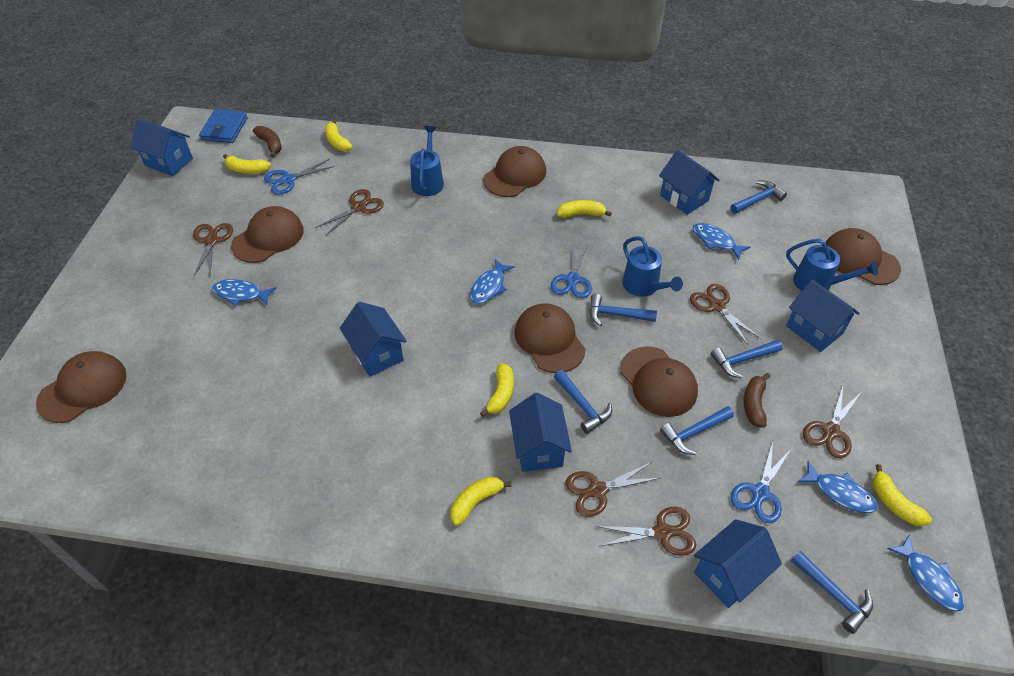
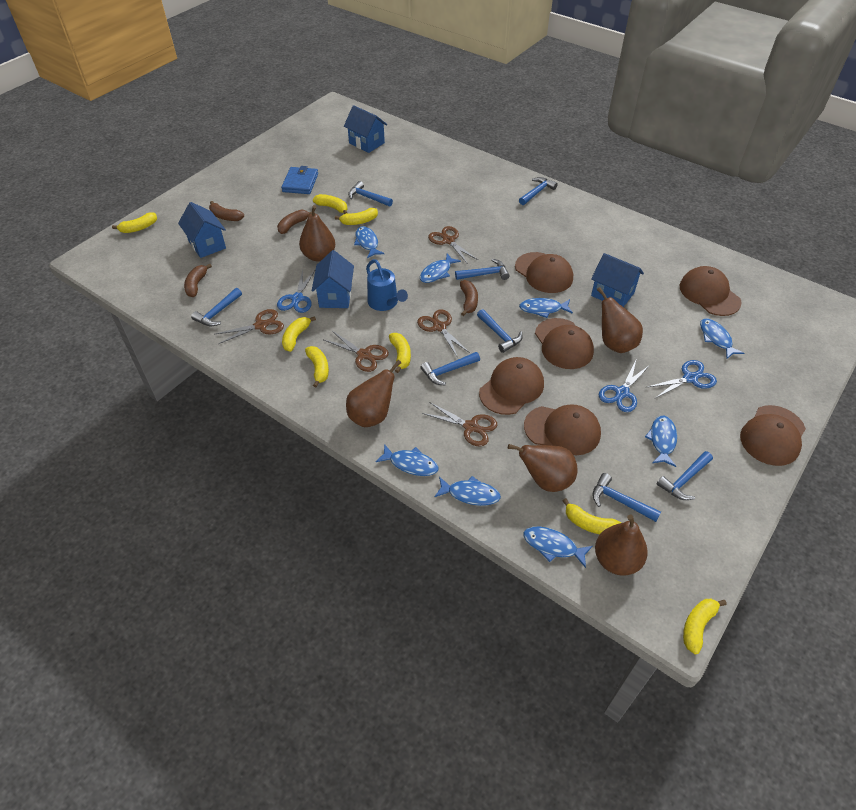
blue fish: [212,279,276,306] [470,259,515,304] [693,223,750,260] [798,461,877,513] [887,535,964,612] = 5 -> [354,226,385,258] [375,444,439,476] [420,253,461,283] [434,476,501,506] [519,298,573,318] [524,526,593,568] [645,416,677,467] [700,319,744,359] = 8
blue hammer: [554,370,612,434] [590,294,657,326] [660,406,734,455] [711,340,783,379] [730,181,787,214] [791,551,873,634] = 6 -> [191,288,242,327] [348,181,393,206] [420,352,480,385] [455,259,510,280] [477,309,523,353] [519,177,558,205] [592,473,661,522] [657,451,713,500] = 8
blue house: [131,119,193,176] [340,302,407,377] [509,392,572,472] [659,150,719,215] [694,519,782,608] [786,279,860,352] = 6 -> [178,202,226,258] [312,250,354,308] [344,105,387,153] [591,253,644,307] = 4
blue watering can: [410,126,444,196] [622,236,683,297] [786,239,878,291] = 3 -> [366,259,408,311] = 1
brown banana: [253,126,282,158] [743,373,771,428] = 2 -> [184,264,212,297] [209,201,244,221] [277,209,312,234] [460,280,478,316] = 4
brown pear: none = 0 -> [299,205,335,262] [346,360,401,427] [508,444,578,492] [595,515,648,576] [597,287,643,353] = 5
brown scissors: [193,223,233,277] [315,189,384,236] [565,462,660,517] [595,507,696,556] [690,284,761,345] [803,386,860,458] = 6 -> [215,309,284,344] [324,331,389,372] [417,309,470,358] [422,402,497,447] [428,226,478,264] = 5
yellow banana: [223,154,271,174] [325,119,353,151] [450,476,511,526] [480,363,514,417] [557,200,612,218] [872,464,932,526] = 6 -> [112,213,157,233] [282,316,316,352] [305,346,329,387] [313,194,348,214] [335,208,378,225] [389,333,411,373] [562,498,621,534] [683,599,727,654] = 8

